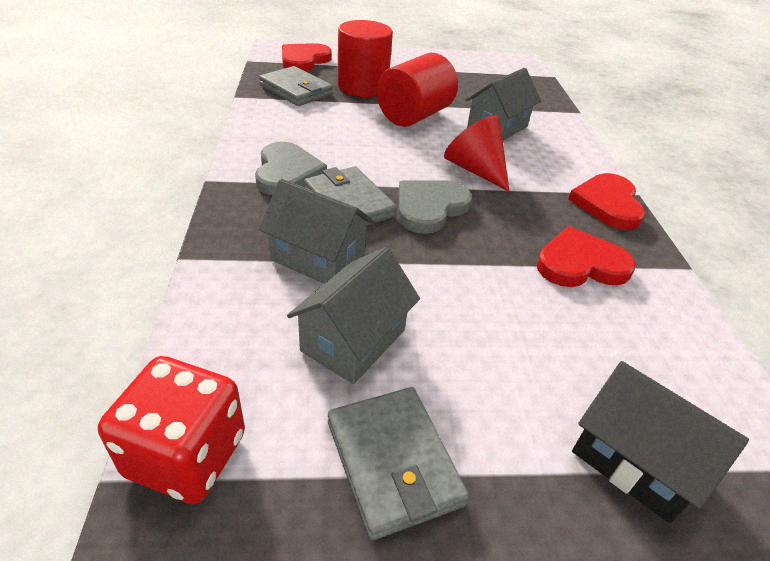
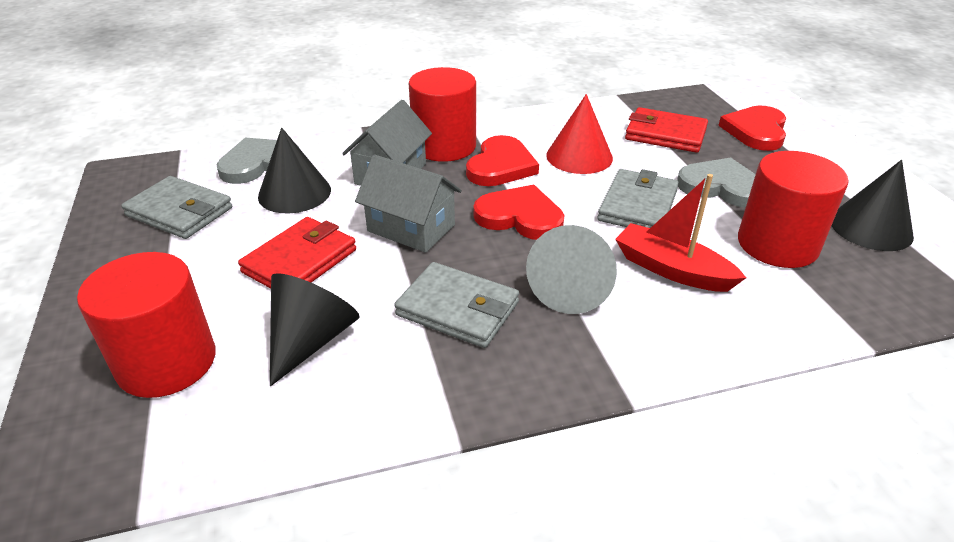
black cone: none = 0 -> [258,127,331,213] [270,273,360,387] [832,160,914,251] = 3
black house: [572,361,749,523] = 1 -> none = 0
grey cone: none = 0 -> [526,225,617,314] = 1
grey house: [259,179,374,284] [287,247,420,384] [466,68,541,141] = 3 -> [342,100,432,186] [355,155,462,253] = 2
red boat: none = 0 -> [615,174,746,292] = 1
red cylinder: [337,20,393,97] [377,53,458,127] = 2 -> [77,252,216,398] [409,67,476,162] [738,151,849,268] = 3
red dice: [98,356,245,504] = 1 -> none = 0
red wallet: none = 0 -> [238,217,356,289] [625,107,708,153] = 2

